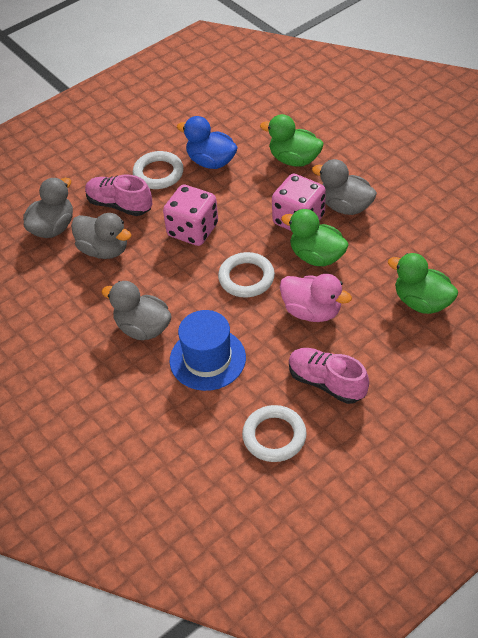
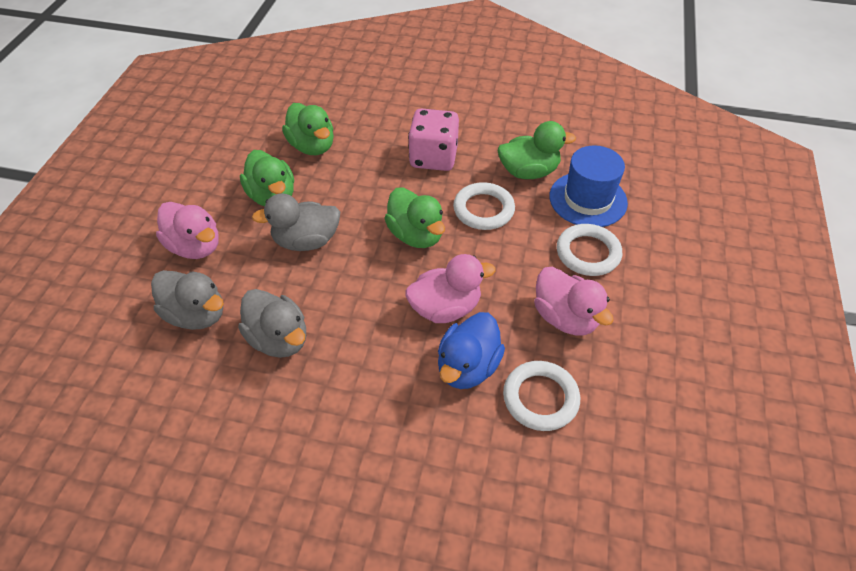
green duck: [260,114,324,167] [281,209,349,266] [388,253,458,314] = 3 -> [240,150,294,207] [282,103,334,155] [384,187,445,248] [498,121,576,179] = 4
grey duck: [23,178,73,238] [71,213,131,259] [102,281,172,340] [312,159,377,215] = 4 -> [151,270,224,330] [238,289,306,358] [252,194,340,251] = 3
pink dice: [163,184,218,246] [272,174,326,231] = 2 -> [408,108,459,171] = 1
pink duck: [280,274,352,322] = 1 -> [156,202,219,259] [405,254,496,323] [534,267,614,335] = 3
pink shoe: [85,174,152,216] [289,348,369,404] = 2 -> none = 0

